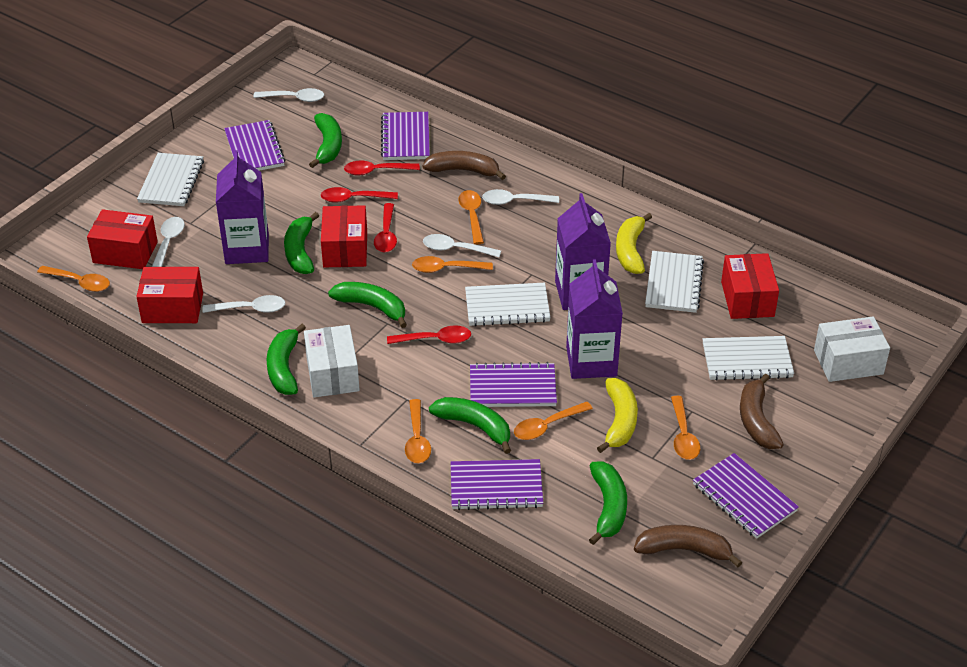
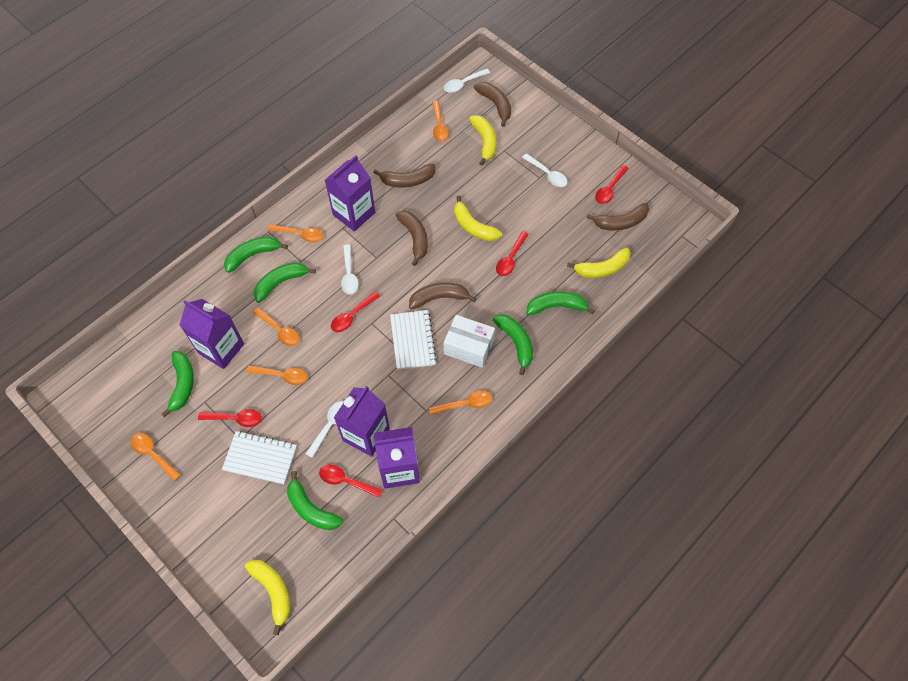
brown banana: [422,151,506,180] [634,525,742,567] [740,373,784,449] = 3 -> [373,164,436,187] [395,210,428,266] [409,283,477,310] [474,82,511,127] [587,203,649,231] = 5
purple carton: [216,150,269,264] [555,193,611,310] [566,259,623,379] = 3 -> [180,299,244,369] [325,155,375,232] [334,386,390,457] [374,427,420,489] = 4
purple notebook: [224,120,285,171] [381,112,430,160] [451,459,543,510] [470,362,557,407] [693,453,799,539] = 5 -> none = 0
red box: [87,209,158,269] [136,267,203,323] [321,205,367,267] [721,253,779,319] = 4 -> none = 0
red spoon: [321,187,398,203] [344,161,420,175] [374,203,397,253] [387,325,471,344] = 4 -> [198,409,262,427] [319,465,383,498] [331,291,380,332] [496,231,529,276] [595,165,629,204] = 5
white box: [304,325,360,397] [814,317,890,382] = 2 -> [444,315,495,368] = 1
white notebook: [137,153,204,206] [465,283,551,326] [645,251,704,313] [703,336,794,381] = 4 -> [222,431,297,484] [390,310,437,370] = 2
white spoon: [152,217,185,267] [202,295,285,313] [253,88,324,102] [423,234,501,257] [482,189,559,205] = 5 -> [305,401,344,458] [341,245,359,294] [444,69,490,93] [522,153,567,187] = 4
yellow banana: [597,378,638,453] [616,213,652,274] = 2 -> [245,560,290,635] [454,195,502,241] [469,115,497,165] [567,247,631,278] = 4

